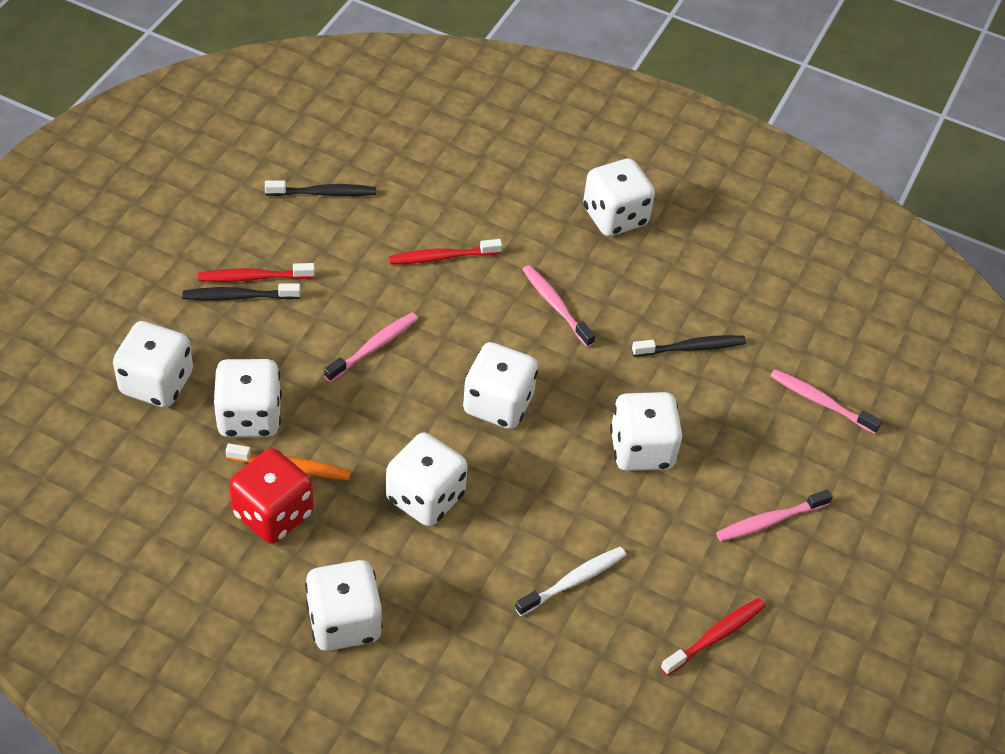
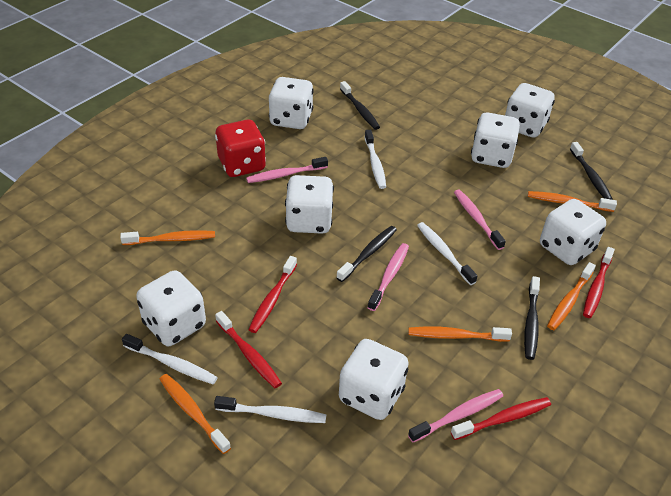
black toothbrush: [182,283,301,301] [265,181,376,196] [632,335,746,357] = 3 -> [336,226,397,282] [340,81,380,130] [524,276,540,360] [570,142,613,200] = 4
orange toothbrush: [226,443,351,480] = 1 -> [120,230,215,245] [159,374,231,454] [408,327,512,342] [528,191,617,212] [547,262,596,330] = 5
red toothbrush: [198,263,315,282] [389,239,502,264] [660,598,765,676] = 3 -> [215,311,282,388] [248,256,297,333] [451,397,551,440] [583,247,615,318] = 4
white toothbrush: [515,547,626,616] = 1 -> [122,334,218,384] [214,396,326,423] [364,130,386,189] [417,222,478,285] = 4

